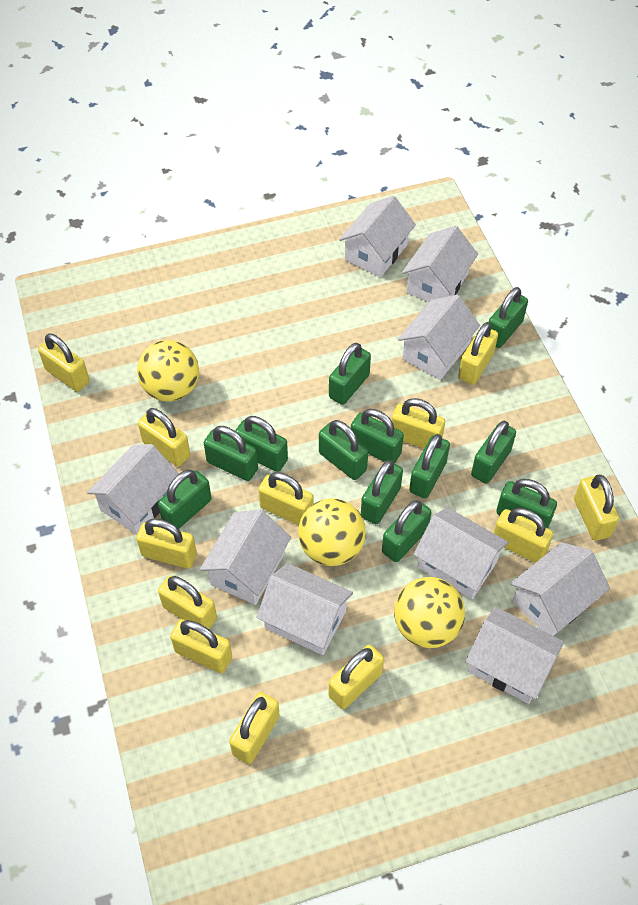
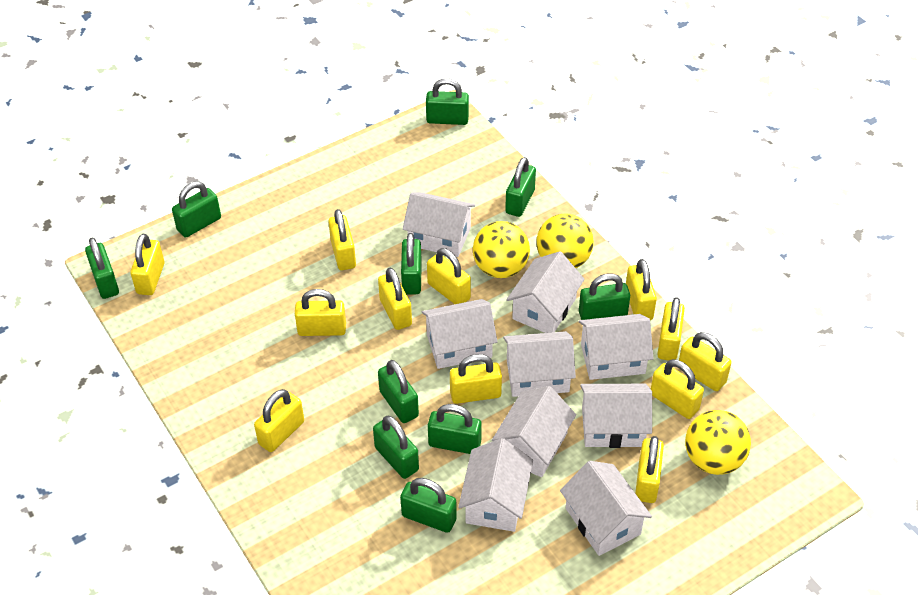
green padlock: [158,470,212,528] [204,426,258,481] [235,416,288,472] [319,420,368,480] [329,343,371,405] [351,409,404,464] [361,460,403,524] [382,500,431,562] [409,434,450,498] [471,421,516,484] [489,287,528,348] [496,479,557,528] = 12 -> [85,237,119,299] [172,182,221,237] [373,415,419,479] [378,360,419,423] [400,478,457,533] [401,233,422,294] [426,78,469,125] [428,404,482,454] [505,157,536,217] [579,274,630,320] = 10

